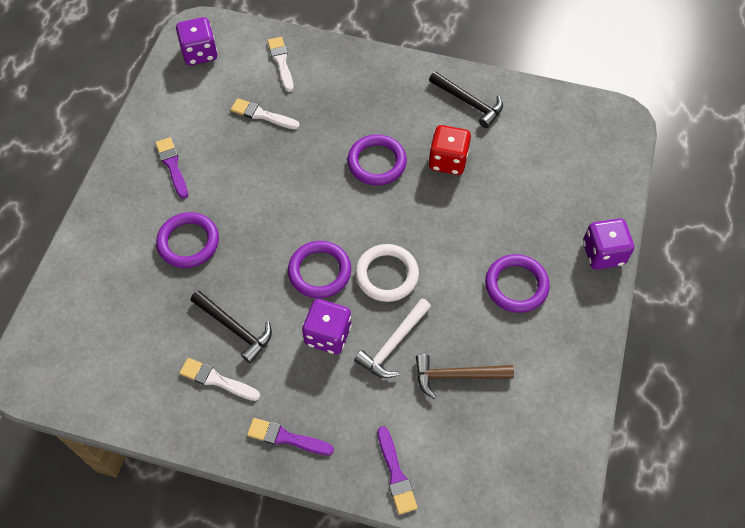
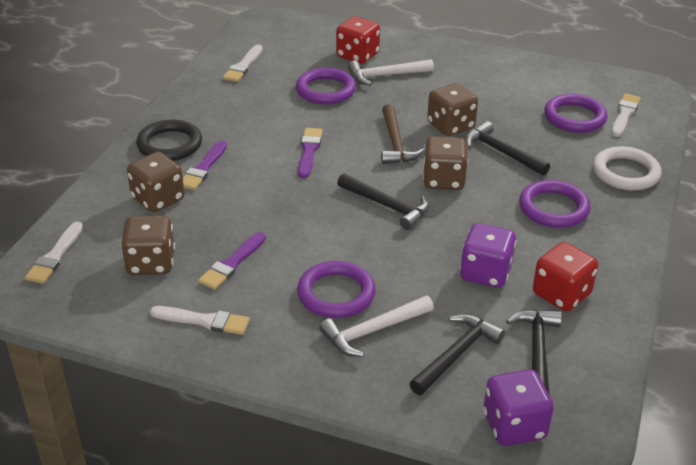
black hammer: [191,290,272,364] [429,71,503,128] = 2 -> [337,173,429,230] [409,314,505,395] [465,121,550,176] [506,309,562,394] = 4
black ring: none = 0 -> [136,120,202,161] = 1
brown dice: none = 0 -> [121,215,175,275] [127,152,184,213] [423,136,468,190] [427,83,478,136] = 4
purple dice: [176,17,218,65] [302,299,352,354] [583,218,634,270] = 3 -> [460,223,516,288] [483,369,554,446] = 2
red dice: [428,125,471,175] = 1 -> [336,16,380,64] [533,242,598,311] = 2
white brush: [180,358,260,401] [231,98,300,130] [267,37,294,92] = 3 -> [25,222,83,284] [150,306,250,335] [223,44,263,82] [611,93,641,137] = 4
white hammer: [354,298,431,378] = 1 -> [319,296,434,357] [348,59,434,85] = 2

